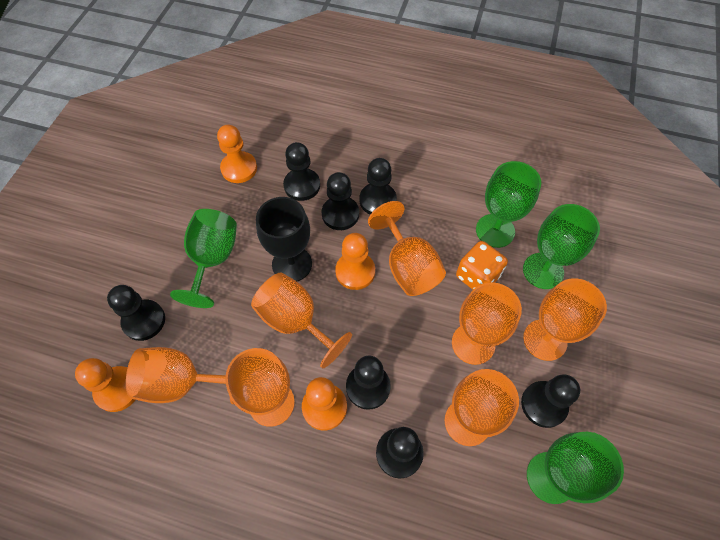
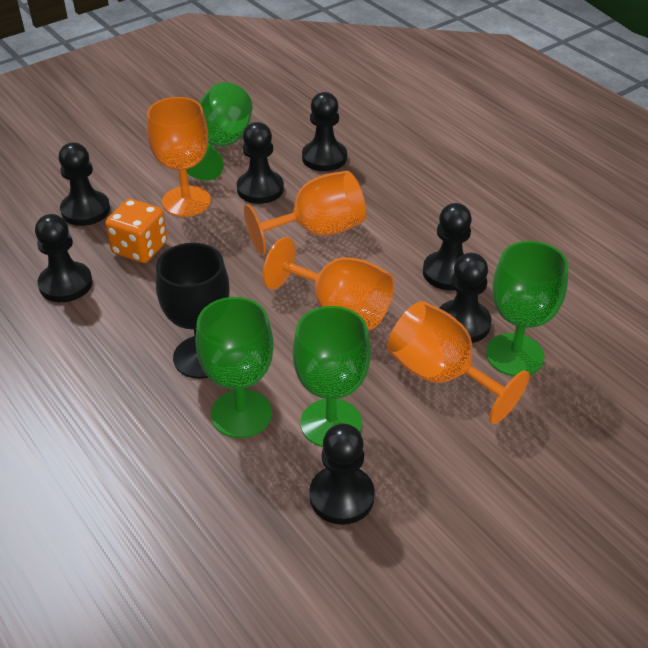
orange goblet: [126,347,234,404] [225,348,295,427] [251,273,352,368] [368,201,446,296] [445,369,519,446] [452,282,522,365] [523,278,607,361] = 7 -> [147,97,211,217] [244,171,366,255] [263,237,394,330] [387,301,530,424] = 4
orange pawn: [75,358,135,412] [217,125,257,183] [302,377,347,430] [335,233,375,290] = 4 -> none = 0

